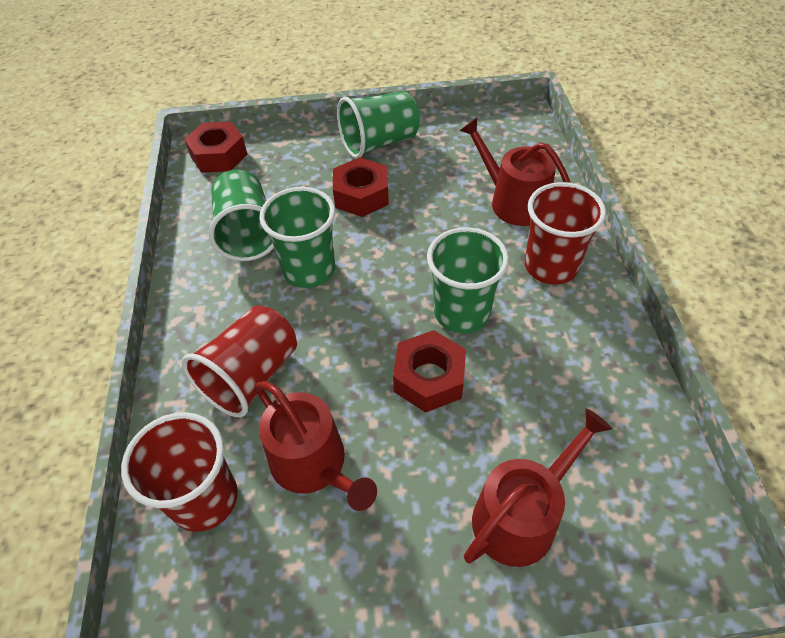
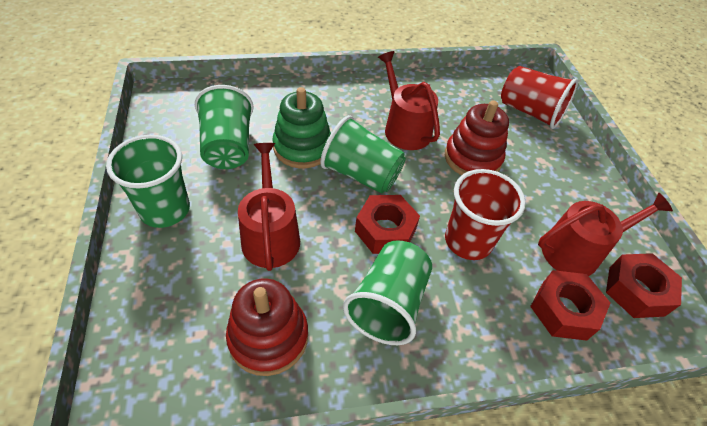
green stacking toy: none = 0 -> [272,87,331,168] = 1
red cup: [121,412,238,532] [182,305,297,417] [525,182,606,285] = 3 -> [445,169,526,260] [501,66,578,129] = 2
red stacking toy: none = 0 -> [226,279,308,376] [445,100,509,175] = 2

